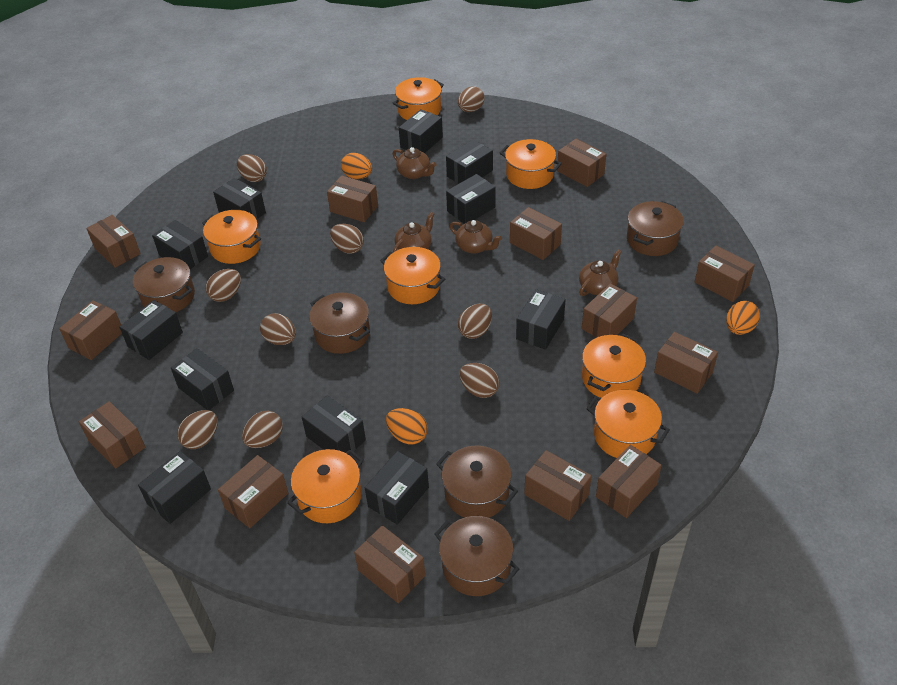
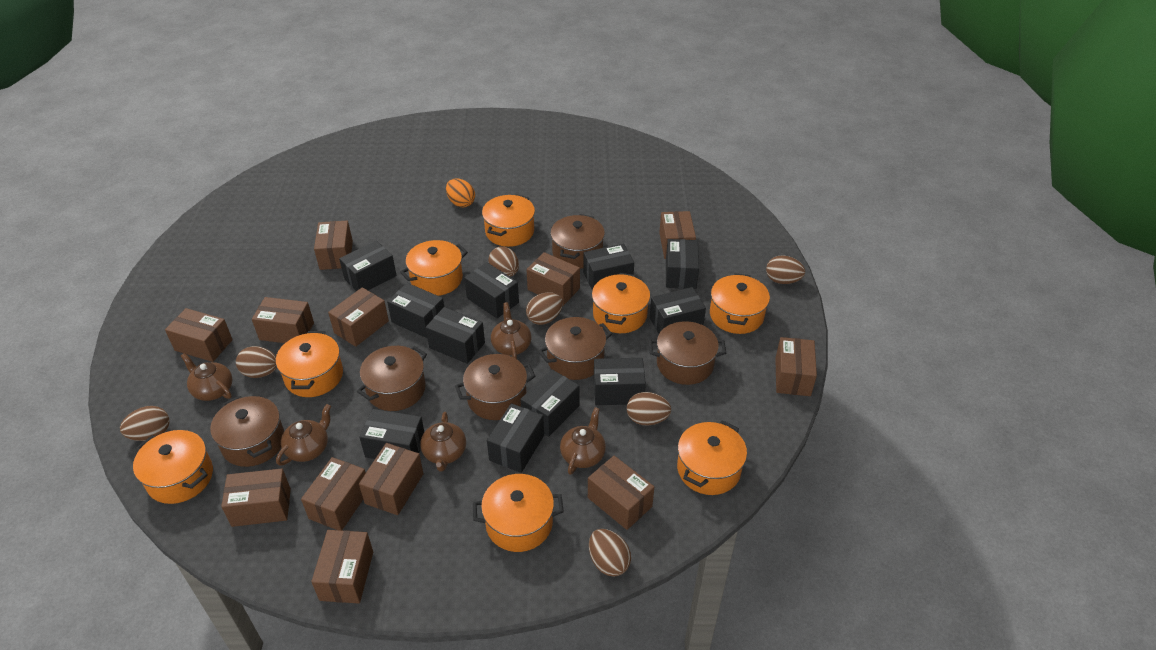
brown box: [59,300,122,360] [79,401,146,469] [86,215,141,268] [218,455,288,528] [327,175,378,222] [354,525,425,603] [510,207,562,260] [524,450,592,521] [557,139,606,187] [582,284,637,338] [596,445,662,518] [654,332,718,394] [695,246,755,302] = 13 -> [165,308,233,362] [221,469,291,527] [252,297,314,343] [301,457,366,531] [311,530,373,604] [314,221,353,270] [328,287,389,347] [359,443,424,515] [526,252,580,306] [588,456,654,530] [659,211,696,259] [775,337,817,396] = 12
brown egg: [177,410,218,449] [206,269,241,302] [237,154,267,182] [242,411,283,448] [260,313,296,345] [330,224,364,254] [458,86,485,112] [458,304,492,339] [459,363,499,398] = 9 -> [120,406,170,441] [236,346,277,378] [488,247,519,277] [526,292,563,325] [589,529,631,577] [627,392,671,425] [766,255,805,284] = 7
brown pot: [133,257,195,312] [309,293,370,354] [435,516,519,596] [436,446,518,518] [627,201,684,256] = 5 -> [210,396,284,467] [357,346,427,411] [455,354,536,420] [538,317,612,380] [550,214,605,269] [649,321,726,385] = 6
brown teapot: [393,147,437,179] [393,212,434,252] [450,220,502,254] [579,250,621,296] = 4 -> [181,353,232,401] [276,404,331,466] [420,412,466,471] [491,302,531,359] [560,407,606,475] = 5
orange egg: [341,153,372,179] [386,408,428,444] [726,301,760,335] = 3 -> [446,179,475,207] = 1
orange pot: [202,210,261,264] [287,449,364,523] [380,247,445,304] [393,77,444,120] [500,139,562,189] [582,334,646,398] [586,390,670,458] = 7 -> [133,430,213,504] [276,331,343,397] [400,240,468,296] [473,474,564,552] [482,194,535,247] [592,273,650,333] [677,420,747,495] [710,273,770,334] = 8

